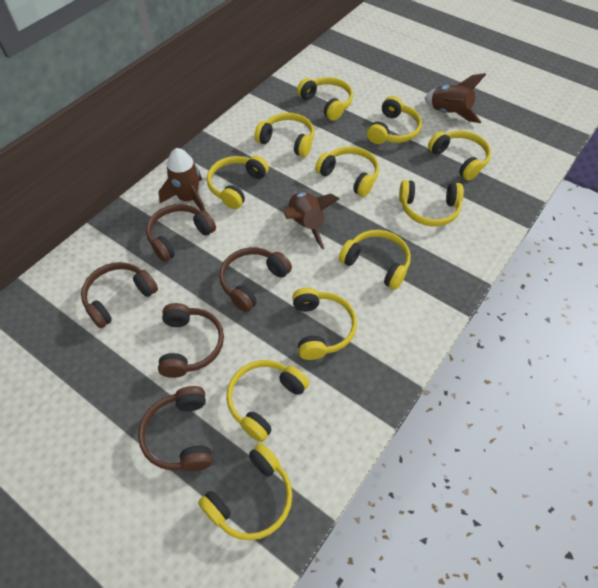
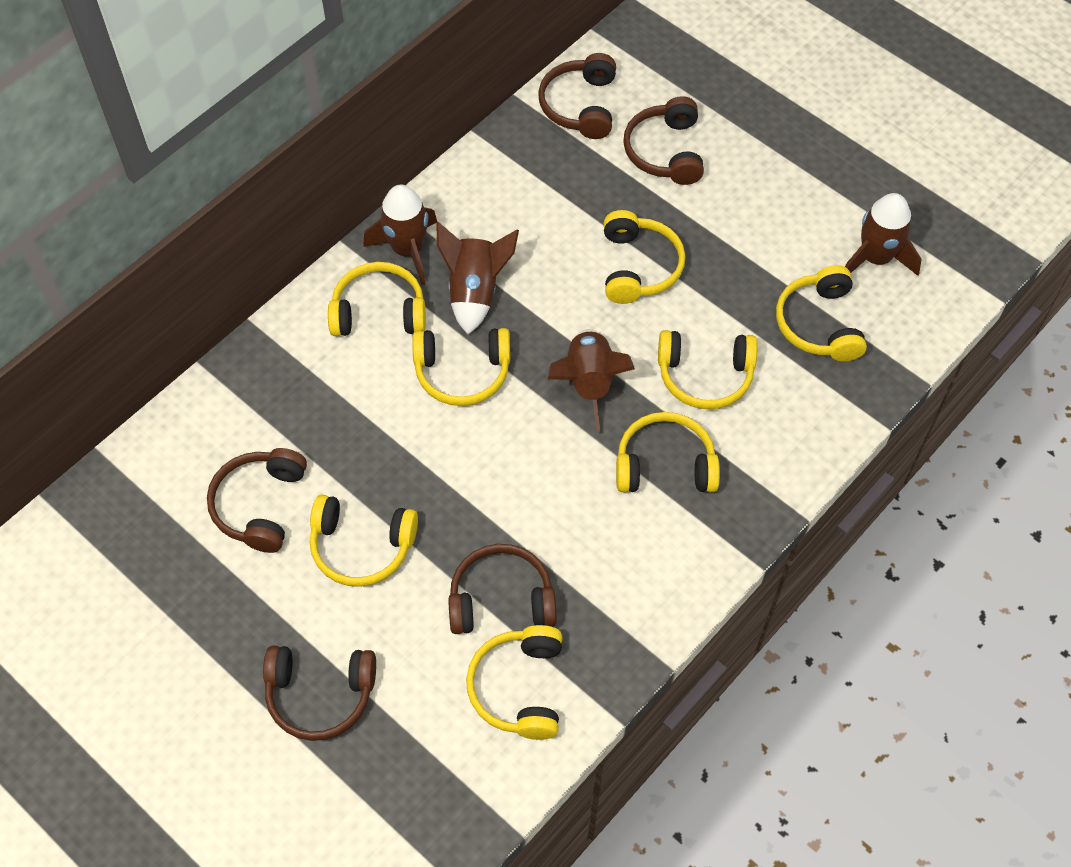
brown rocket: [158,148,205,211] [284,191,339,250] [425,73,486,123] = 3 -> [363,185,437,285] [436,222,519,334] [548,329,635,432] [845,193,921,276] = 4
yellow headphones: [198,443,293,541] [207,155,269,209] [227,360,309,442] [254,113,314,157] [292,287,357,360] [297,77,353,121] [315,146,379,197] [339,230,411,290] [367,96,422,144] [399,180,464,226] [428,131,491,181] = 11 -> [310,495,418,587] [328,262,426,336] [412,328,510,406] [466,625,562,740] [604,210,685,304] [616,412,720,492] [658,330,758,409] [776,265,867,362] = 8

